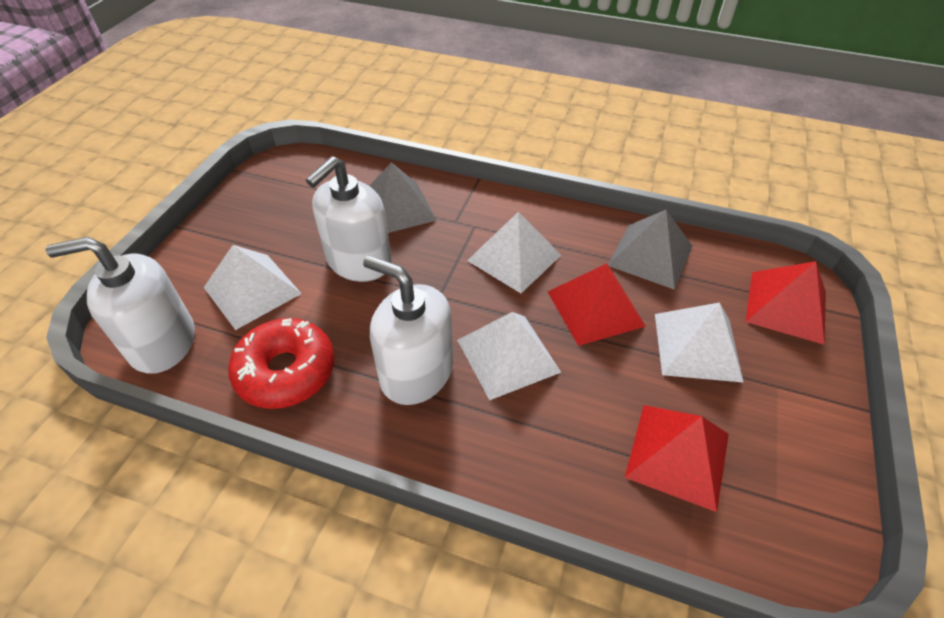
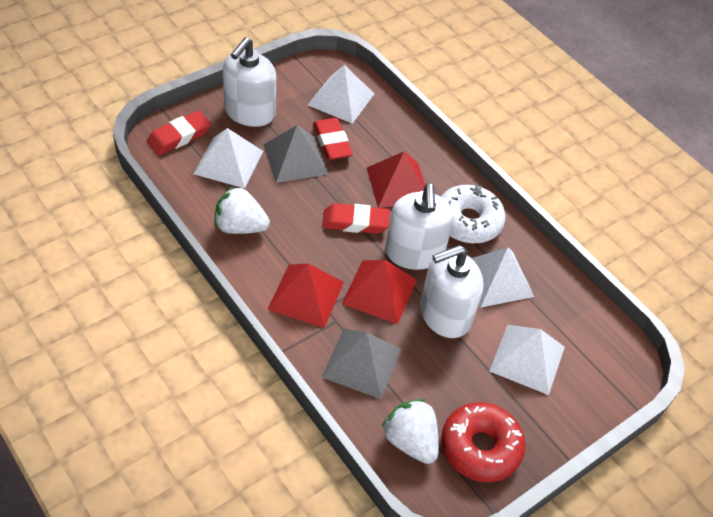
red eraser: none = 0 -> [146,111,211,155] [313,118,353,160] [322,203,390,234] = 3
white donut: none = 0 -> [441,184,506,244] = 1
white strawberry: none = 0 -> [214,186,270,234] [381,399,439,464] = 2

